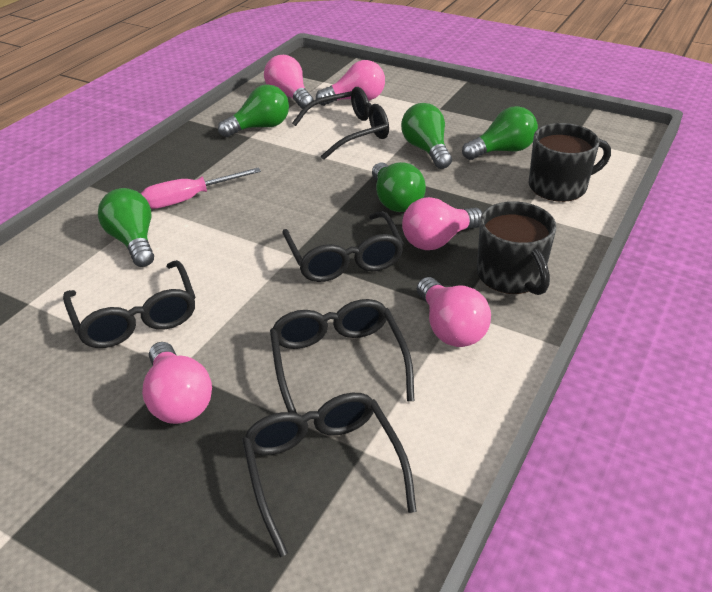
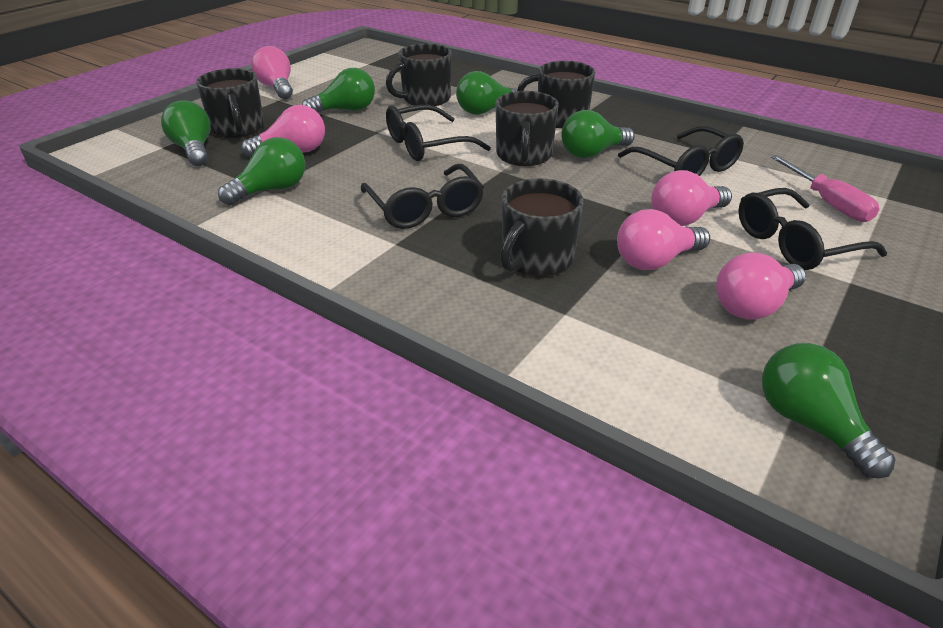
black glasses: [63,260,195,348] [242,393,417,557] [270,299,414,413] [282,211,404,282] [292,87,389,160] = 5 -> [361,164,484,229] [386,105,491,161] [618,126,744,176] [738,188,887,270] = 4
black mug: [477,201,556,295] [529,123,611,202] = 2 -> [196,68,264,138] [386,44,452,106] [496,91,559,166] [500,178,584,277] [517,61,595,128] = 5
green light bulb: [98,188,154,267] [218,84,289,137] [372,162,426,212] [401,103,452,169] [462,106,538,160] = 5 -> [161,100,211,166] [218,137,305,205] [302,68,375,112] [456,71,517,115] [561,110,635,158] [762,343,896,478] = 6

